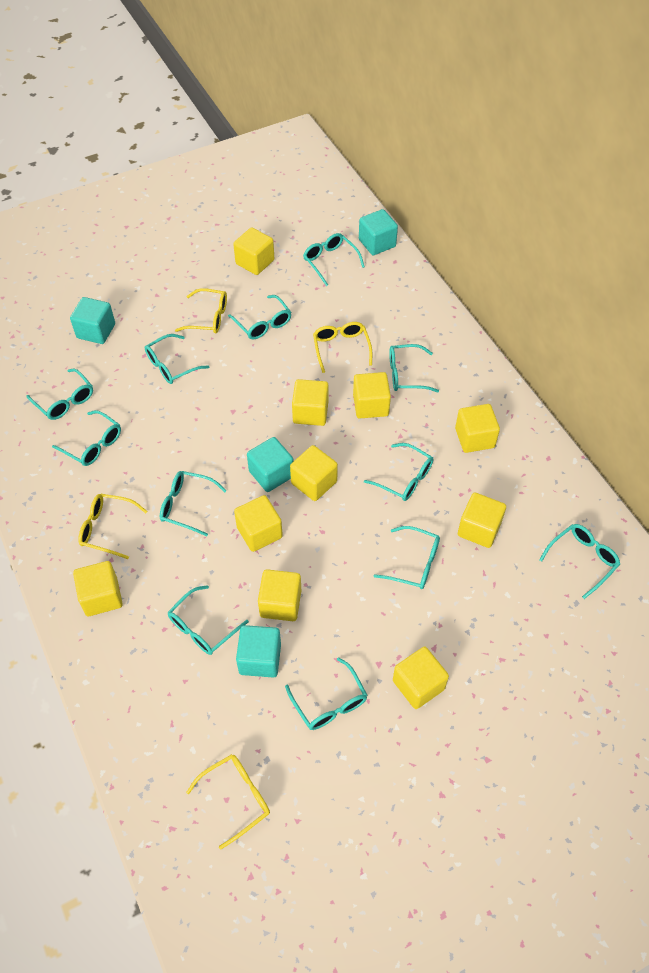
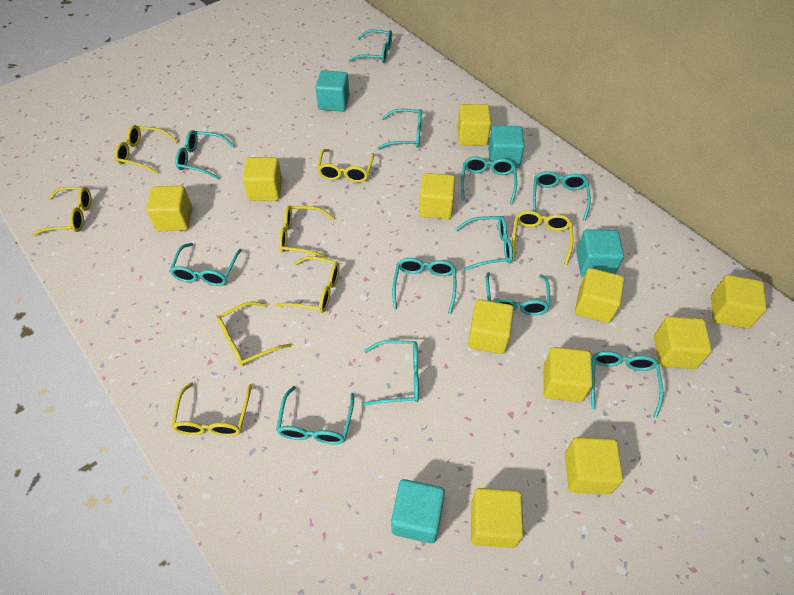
yellow cube: [73,561,123,616] [233,227,274,275] [234,495,283,552] [258,569,301,621] [290,445,338,501] [292,379,329,426] [353,372,391,418] [393,647,449,709] [455,404,500,453] [458,492,506,548] = 10 -> [146,186,192,231] [242,157,282,201] [419,173,455,219] [458,104,491,145] [468,299,514,354] [471,488,524,548] [544,347,593,402] [565,437,623,495] [575,268,624,323] [654,316,712,369] [711,275,767,329] = 11
yellow glasses: [78,494,147,559] [175,288,227,333] [186,754,270,850] [313,322,372,373] = 4 -> [33,187,92,236] [115,125,178,174] [171,382,252,436] [217,301,291,366] [276,256,340,313] [279,206,334,259] [317,149,374,183] [512,211,573,265] = 8

